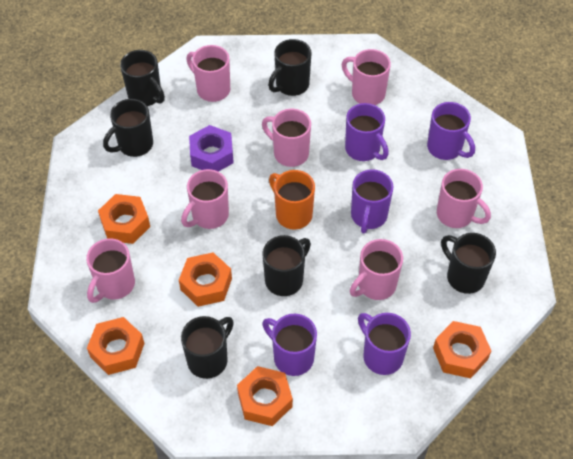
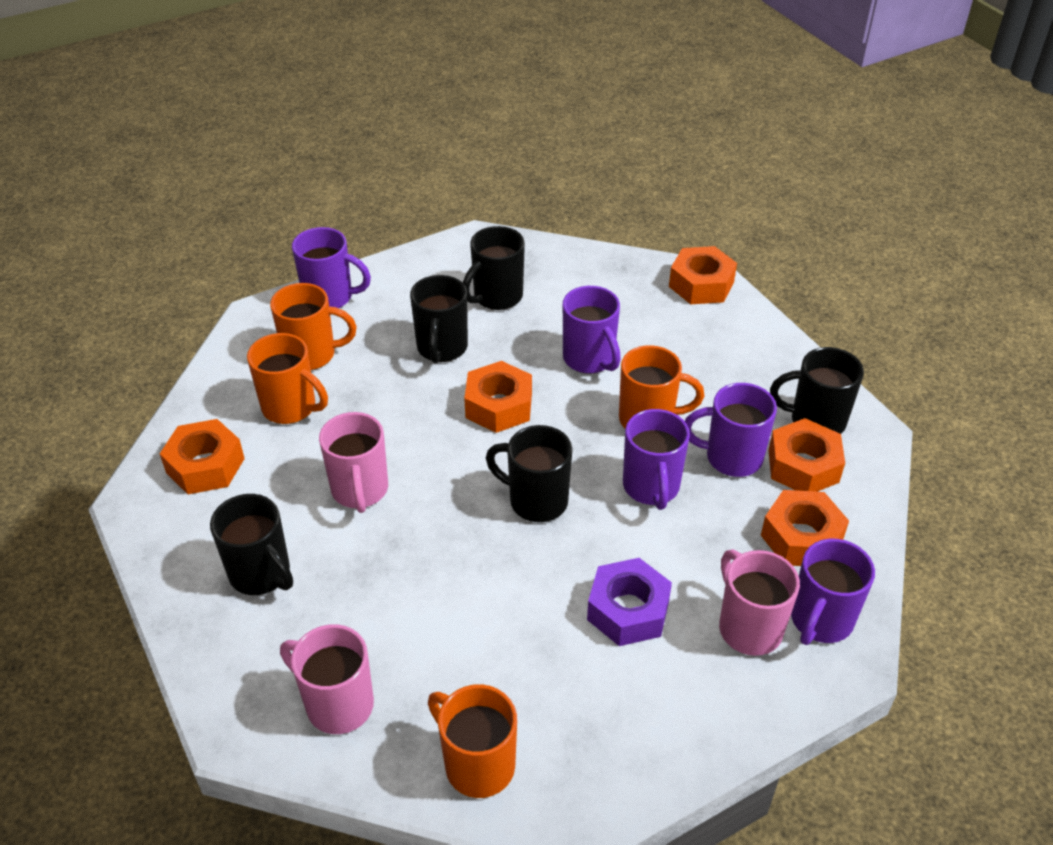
black mug: [103,99,153,157] [120,50,165,106] [181,316,234,379] [262,235,311,296] [268,39,311,96] [441,233,496,294] = 6 -> [210,494,293,595] [410,275,468,363] [463,226,525,310] [486,425,573,522] [770,347,864,434] = 5
orange mug: [269,170,315,230] = 1 -> [247,333,328,424] [270,283,357,370] [428,684,517,798] [619,345,704,428] = 4
pink mug: [86,238,135,303] [181,169,229,229] [186,45,230,102] [262,109,311,167] [342,49,391,105] [350,239,403,300] [437,169,491,228] = 7 -> [280,624,374,734] [319,412,388,513] [719,549,800,656] = 3

